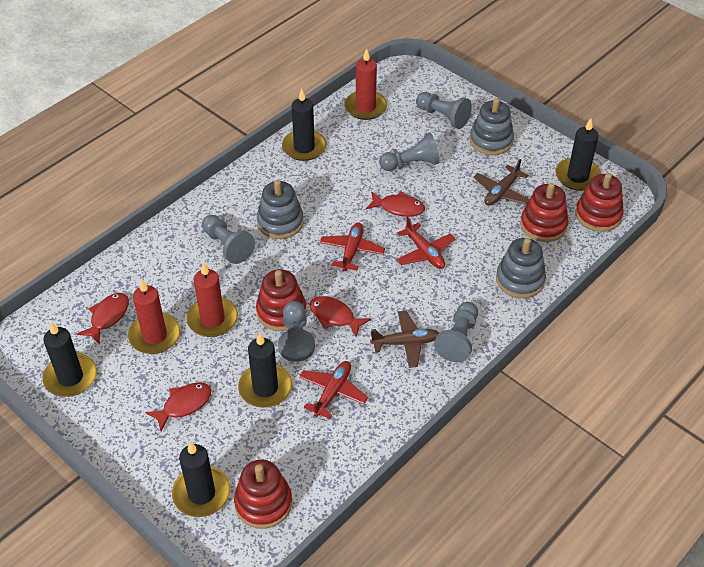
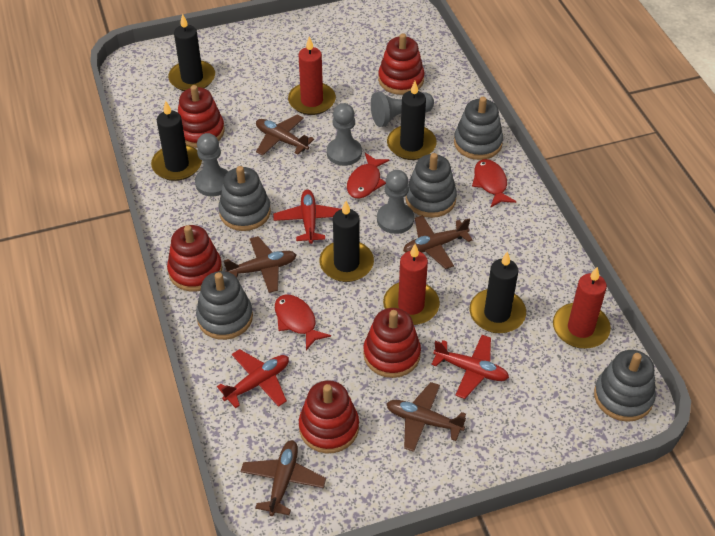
brown plane: [370,311,439,368] [473,159,529,206] = 2 -> [224,236,296,293] [241,440,326,516] [256,114,314,156] [387,382,466,452] [403,215,472,269] = 5
grey pawn: [202,215,255,264] [278,301,315,362] [379,133,439,171] [416,92,472,129] [434,302,478,362] = 5 -> [195,133,228,197] [327,103,362,166] [371,92,434,127] [377,170,414,234] = 4
grey stacking toy: [257,180,304,239] [470,98,514,155] [496,238,546,298] = 3 -> [196,271,253,340] [218,166,271,231] [405,153,457,218] [454,97,503,160] [594,350,656,422] = 5
red fish: [77,293,129,344] [145,382,211,431] [310,296,371,337] [366,191,425,217] = 4 -> [275,294,331,350] [347,153,389,199] [472,159,516,208] = 3
red stacking toy: [234,460,292,529] [256,269,307,331] [520,183,568,242] [575,173,624,232] = 4 -> [167,225,222,292] [178,85,225,148] [299,380,359,453] [363,308,421,378] [378,33,425,95] = 5

